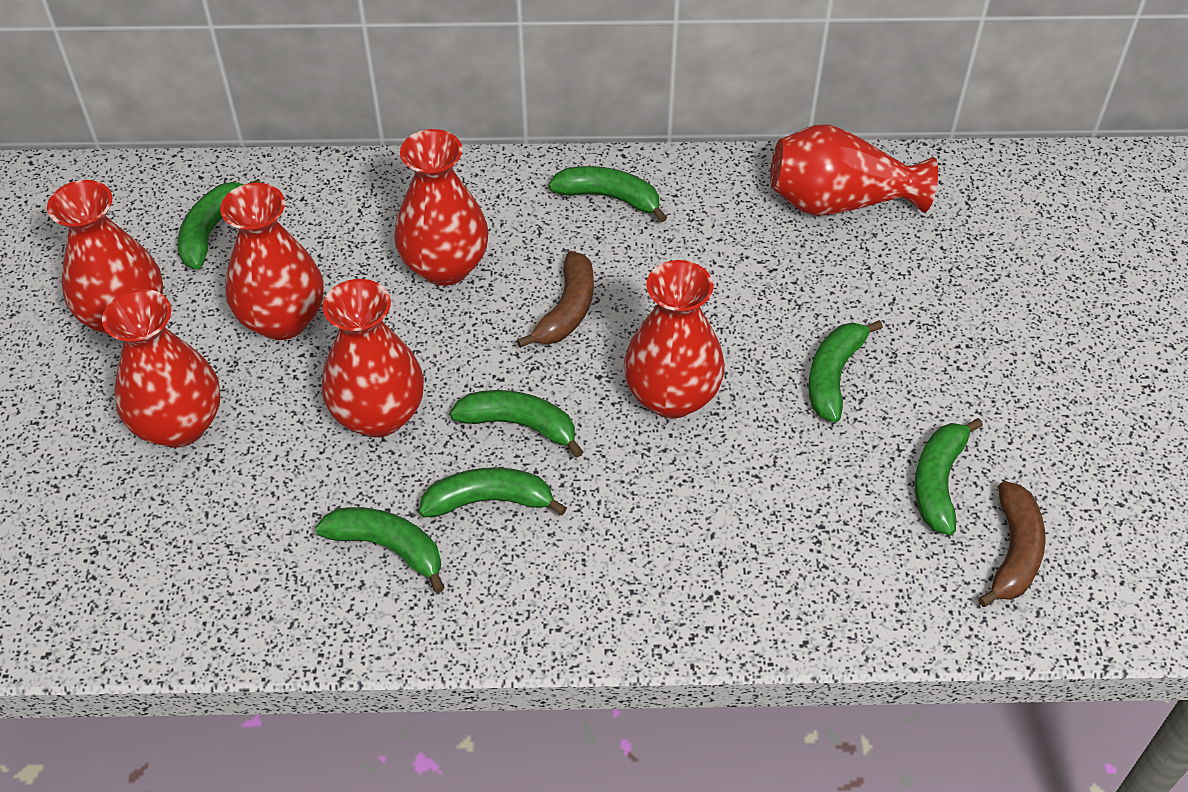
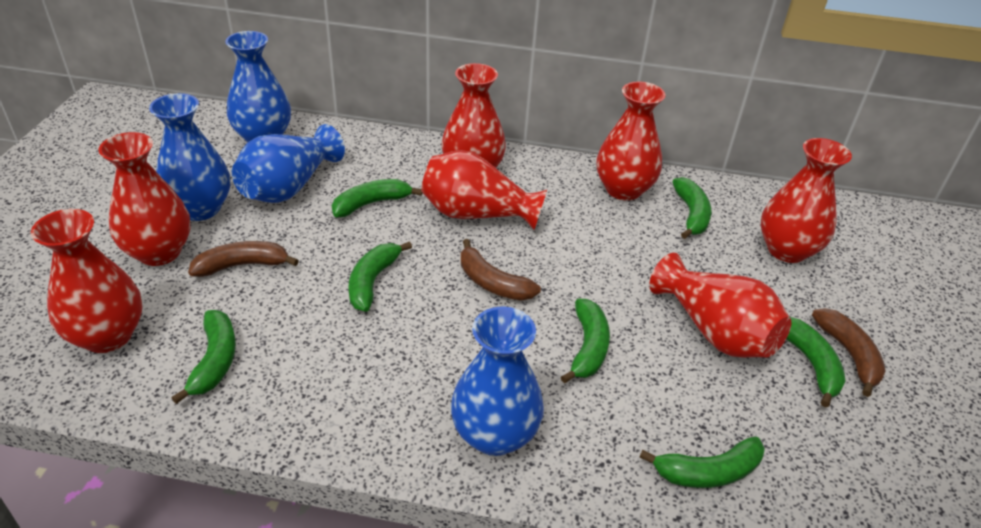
blue vase: none = 0 -> [149,93,230,221] [225,31,291,142] [231,124,345,203] [451,307,544,456] = 4
brown banana: [517,251,594,348] [978,481,1046,607] = 2 -> [188,241,299,277] [461,239,541,301] [812,308,886,397] = 3

